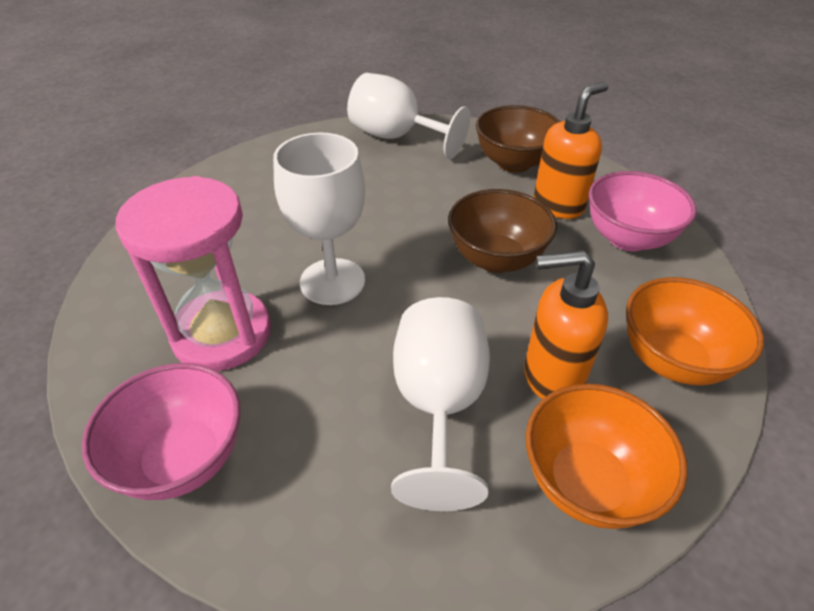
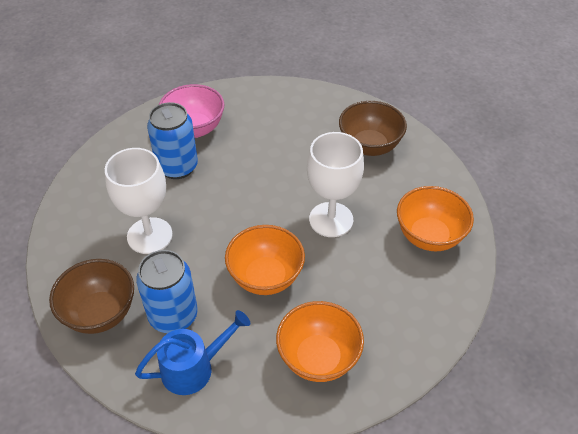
blue can: none = 0 -> [136,250,198,333] [147,102,198,179] = 2
blue watering can: none = 0 -> [135,310,250,395] = 1
orange bowl: [525,383,687,529] [626,277,764,385] = 2 -> [225,225,305,295] [276,301,364,382] [397,186,474,251] = 3
orange soap dispenser: [524,250,608,399] [534,82,609,219] = 2 -> none = 0
pink bowl: [82,363,240,500] [589,171,697,252] = 2 -> [159,84,225,138] = 1
pink hourglass: [116,176,271,371] = 1 -> none = 0
white goblet: [273,132,365,305] [347,73,470,159] [391,297,490,511] = 3 -> [105,148,173,254] [307,132,364,237] = 2

